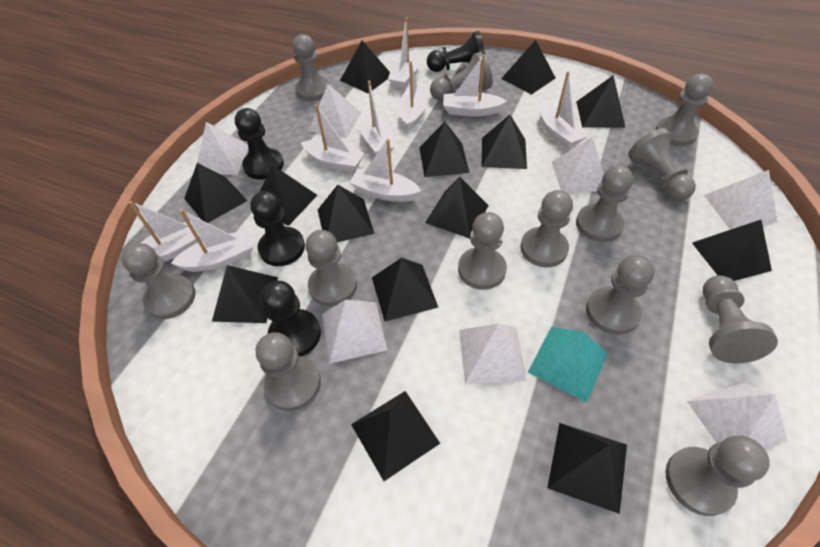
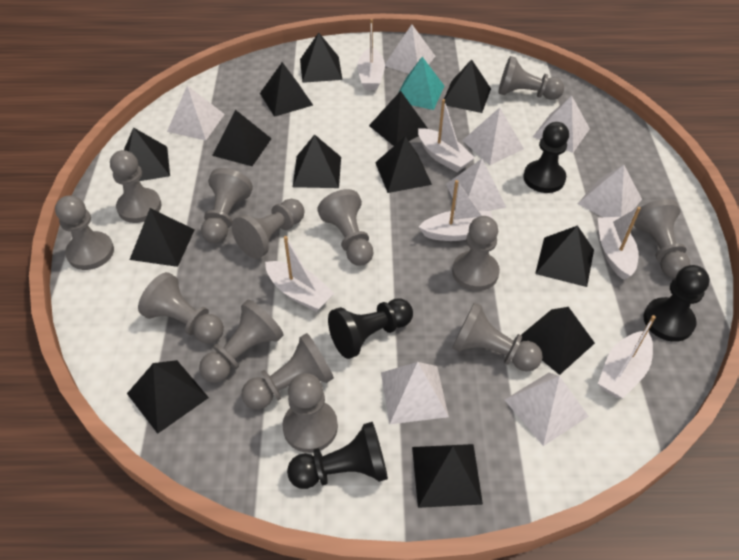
black pyramid: [184,163,247,223] [212,265,278,323] [260,165,317,226] [318,185,374,242] [340,40,390,94] [351,391,440,481] [372,258,438,321] [419,122,469,177] [425,177,489,239] [481,115,527,169] [501,40,556,95] [547,423,627,514] [576,75,626,128] [692,220,772,281] = 14 -> [124,127,170,181] [127,360,209,434] [130,208,194,267] [212,110,272,166] [260,62,313,117] [293,135,341,188] [300,33,343,83] [369,91,428,146] [375,136,432,193] [412,444,483,508] [441,59,491,113] [521,307,595,375] [535,225,594,287] = 13
white boat: [128,201,202,262] [171,209,253,272] [301,104,365,172] [349,139,421,202] [360,81,394,155] [388,17,421,89] [399,61,428,131] [443,55,507,117] [539,71,588,148] = 9 -> [265,236,335,312] [357,19,385,90] [418,99,475,172] [419,180,493,241] [598,207,641,280] [598,315,656,398] = 6
white pyramid: [197,122,249,175] [309,84,361,138] [322,300,387,364] [459,324,527,384] [552,137,604,193] [687,381,787,450] [704,170,778,230] = 7 -> [167,86,225,140] [381,362,449,424] [385,25,435,74] [446,159,506,211] [462,108,524,165] [505,373,589,446] [533,96,590,153] [578,165,642,217] = 8

